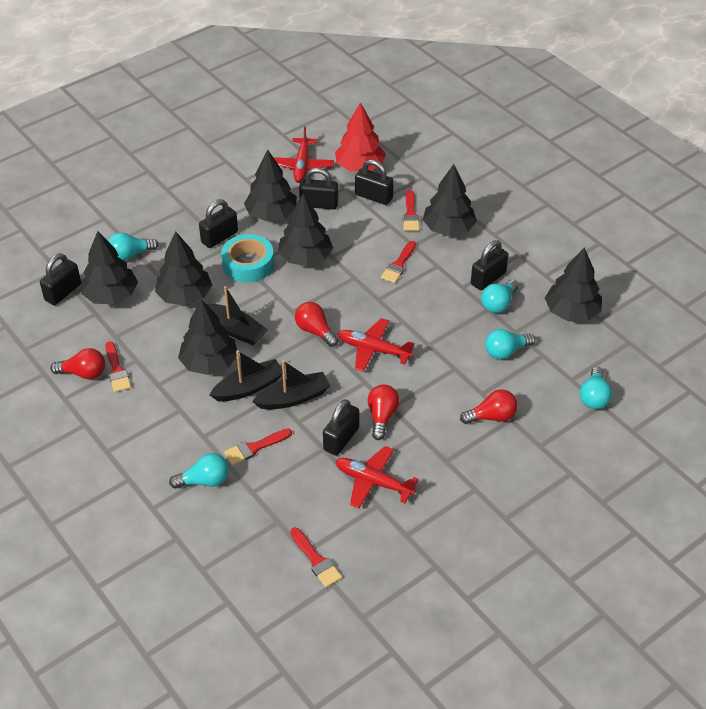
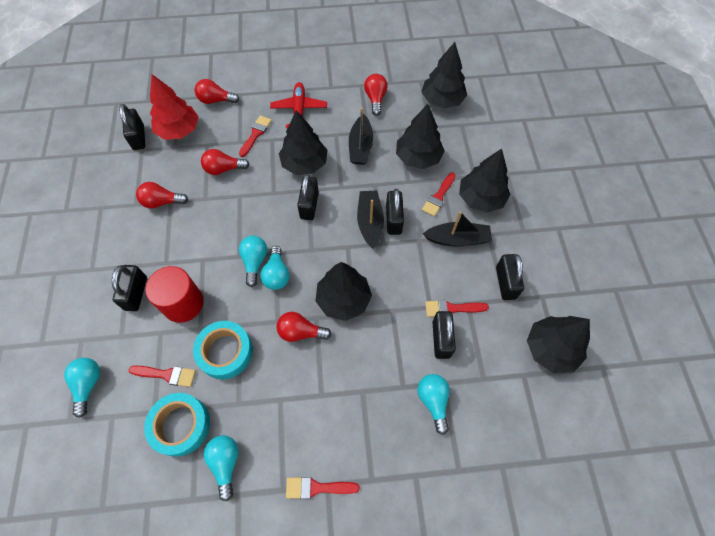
black tree: [81,231,138,304] [155,231,212,306] [178,299,237,375] [244,149,297,221] [278,193,333,266] [423,164,477,236] [545,247,602,321] = 7 -> [279,110,328,175] [315,262,372,321] [396,104,445,169] [422,42,467,108] [459,148,511,213] [527,316,590,373] = 6
red cylinder: none = 0 -> [145,266,204,323] = 1
red light bulb: [50,348,105,379] [295,302,338,347] [368,384,400,440] [460,389,518,424] = 4 -> [136,182,188,208] [195,79,239,104] [201,149,250,175] [276,312,331,342] [364,74,388,116] = 5
red plane: [273,126,334,183] [335,446,419,508] [337,318,415,372] = 3 -> [270,82,327,128] = 1
turquoise tape: [221,234,274,283] = 1 -> [144,393,210,457] [193,321,253,379] = 2

